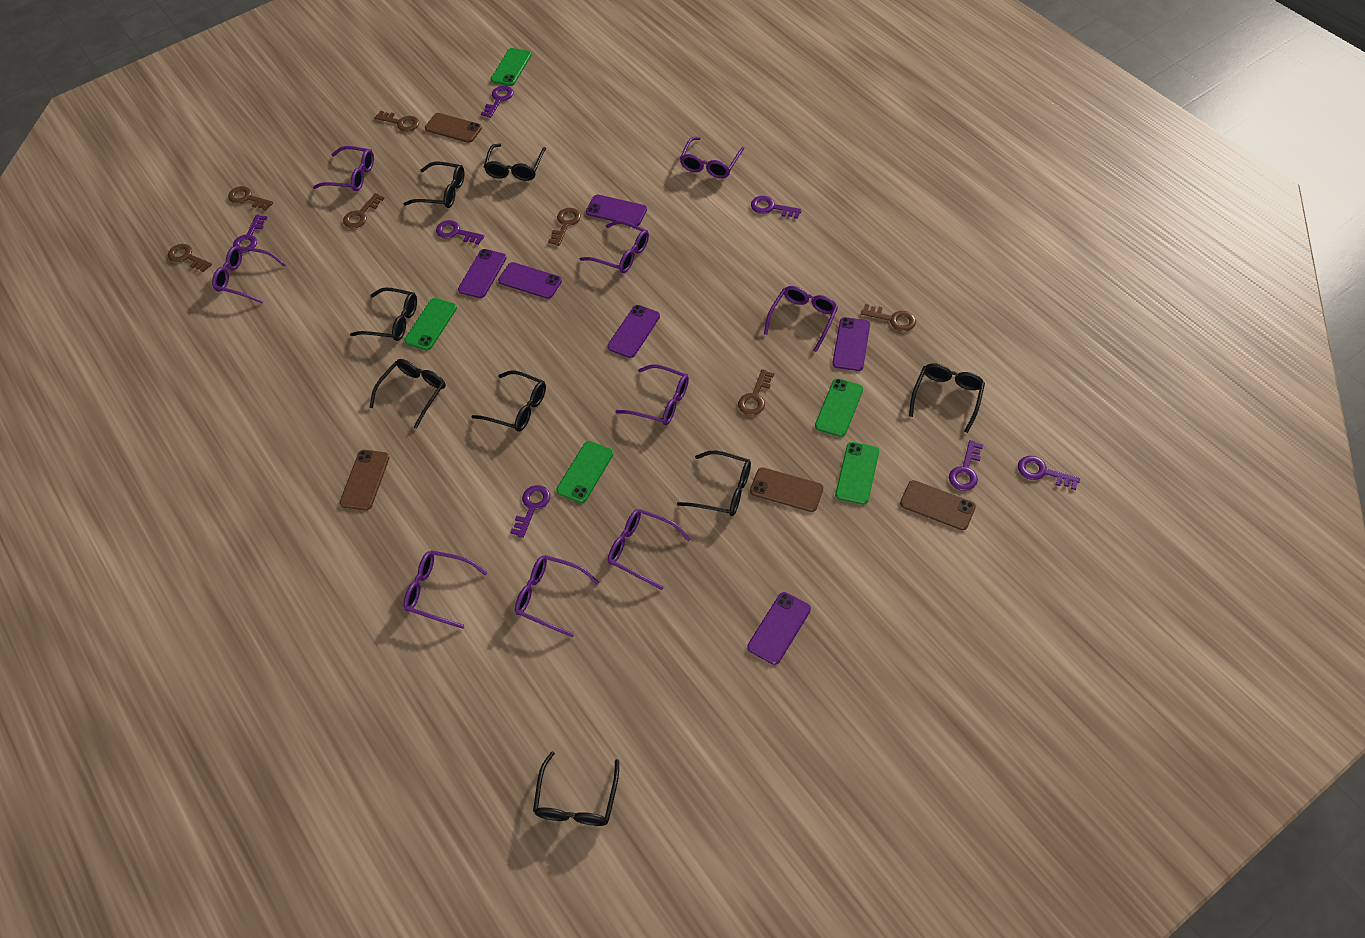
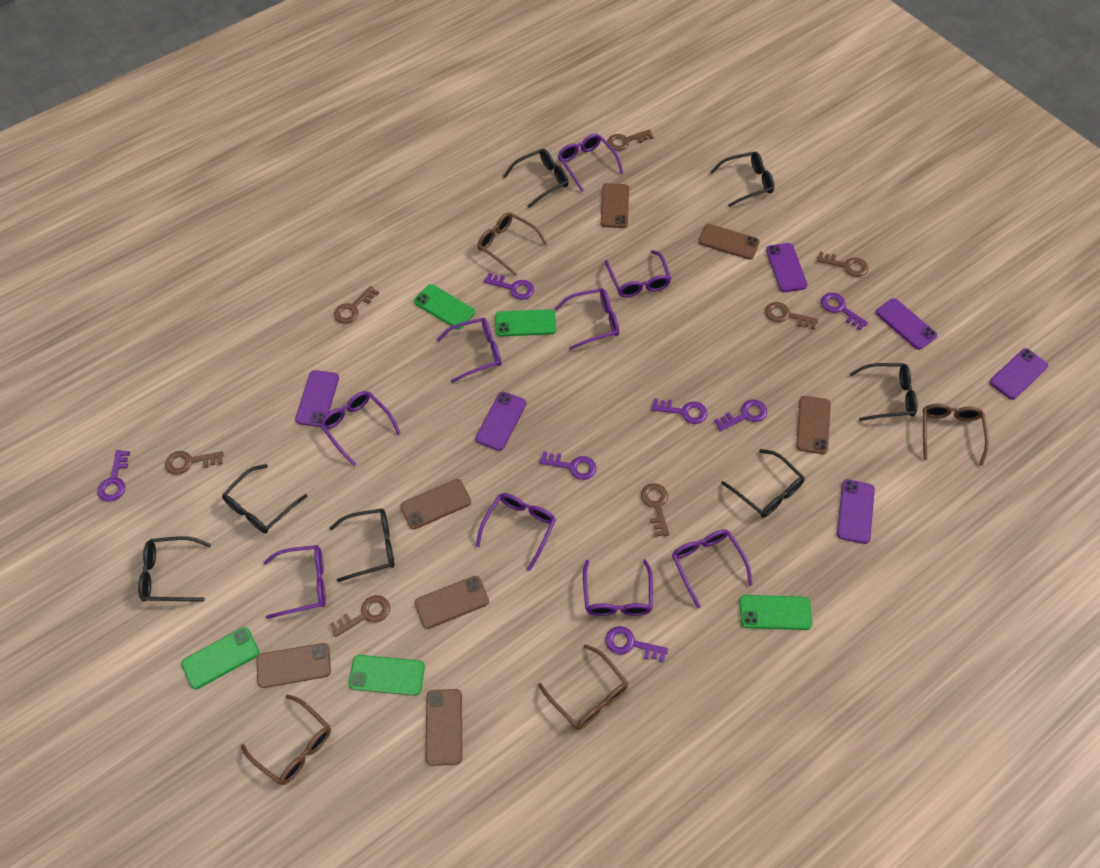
black glasses: [350,287,417,341] [369,359,446,429] [404,162,464,208] [471,371,546,432] [484,144,546,181] [533,751,619,826] [677,451,751,516] [909,363,985,433] = 8 -> [138,536,211,602] [222,464,308,533] [330,509,394,582] [503,149,568,208] [710,152,774,207] [721,449,805,518] [850,363,917,421] = 7
brown glasses: none = 0 -> [240,695,331,785] [477,212,547,276] [538,644,628,730] [922,403,989,466] = 4
brown phone: [340,450,390,510] [425,113,482,143] [750,467,823,512] [900,480,976,530] = 4 -> [256,643,331,688] [400,479,471,529] [415,576,489,629] [426,689,462,766] [601,183,629,228] [699,224,760,260] [796,396,831,454] = 7

